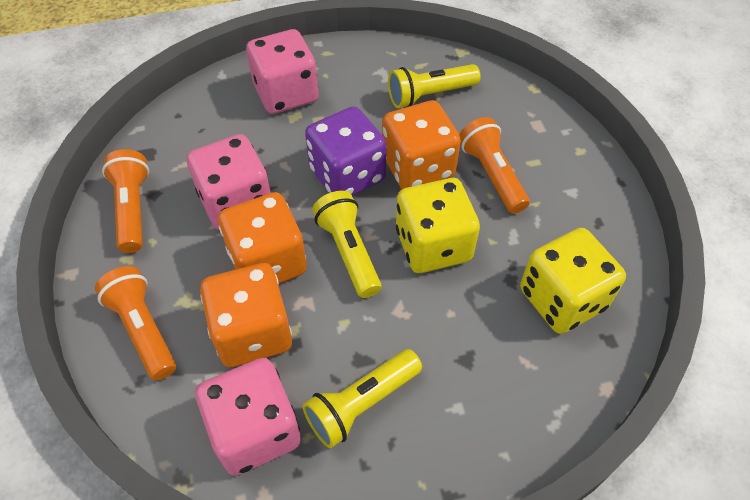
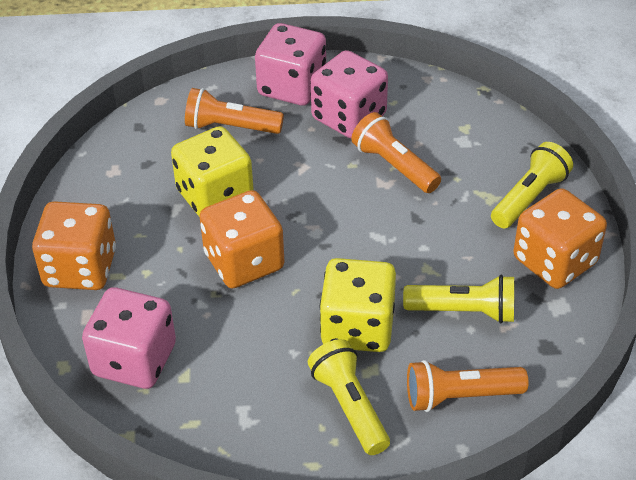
purple dice: [305,106,387,196] = 1 -> none = 0

